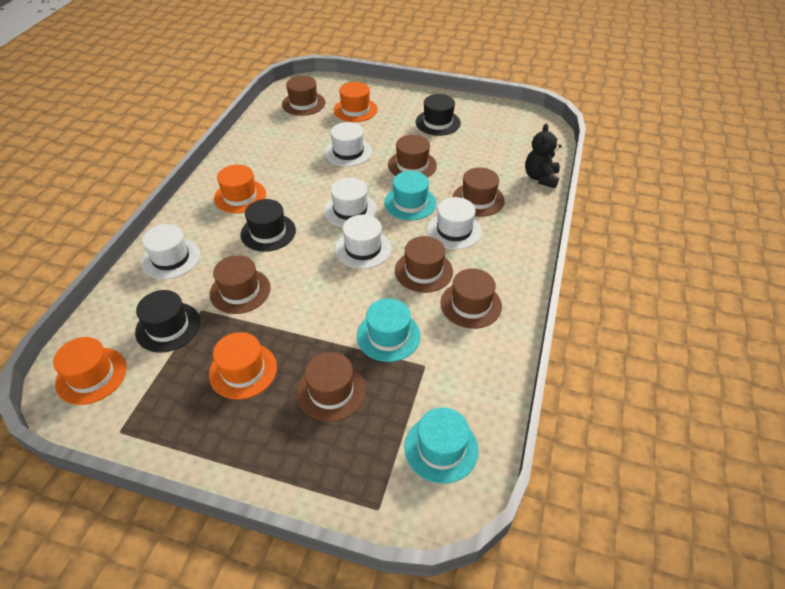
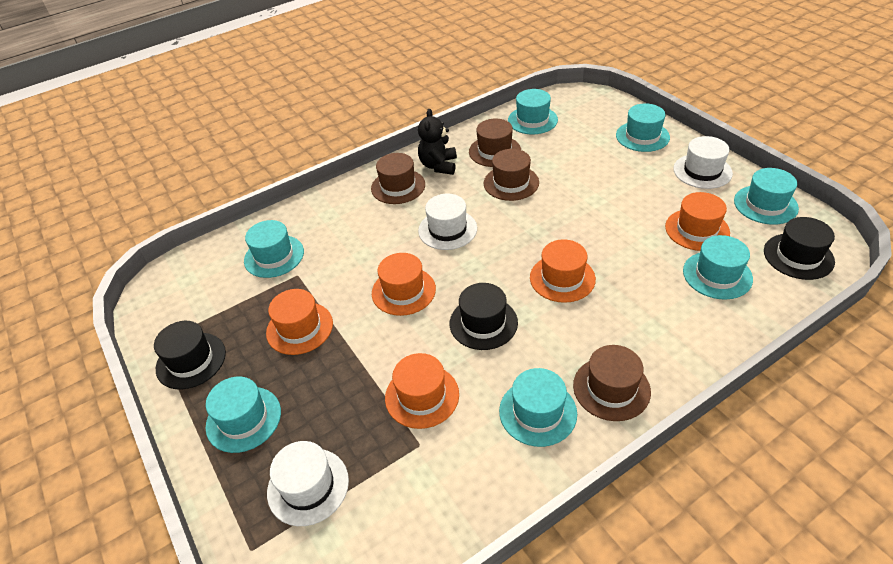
brown hat: [210,255,271,314] [282,76,325,116] [297,352,366,422] [388,135,437,178] [395,236,453,293] [441,269,502,329] [453,167,505,217] = 7 -> [371,153,425,204] [469,118,521,167] [484,149,539,201] [573,345,651,421] = 4
orange hat: [53,337,127,405] [209,332,277,399] [214,164,266,213] [334,82,378,122] = 4 -> [266,289,333,355] [372,253,436,316] [385,353,459,429] [530,239,596,303] [665,192,730,251] = 5
turquoise hat: [357,298,421,362] [384,171,436,220] [404,407,479,484] = 3 -> [206,376,281,453] [244,220,304,278] [499,368,577,447] [508,89,558,134] [616,103,670,152] [683,235,753,300] [734,168,799,225] = 7
white hat: [141,224,200,279] [324,122,372,167] [324,178,377,227] [335,215,391,269] [427,197,482,250] = 5 -> [267,441,349,526] [418,194,477,250] [673,136,733,189] = 3

